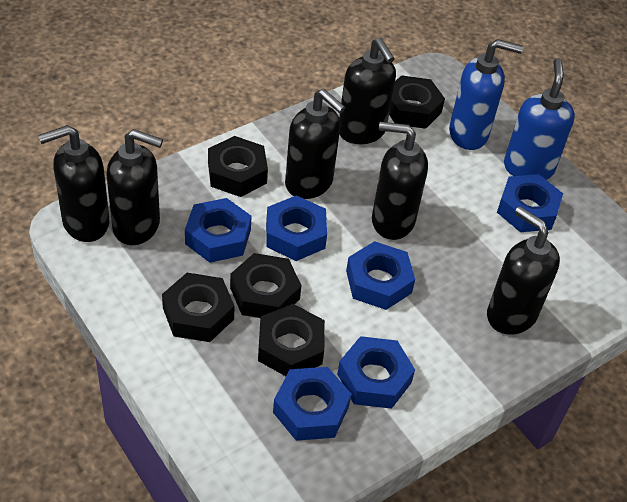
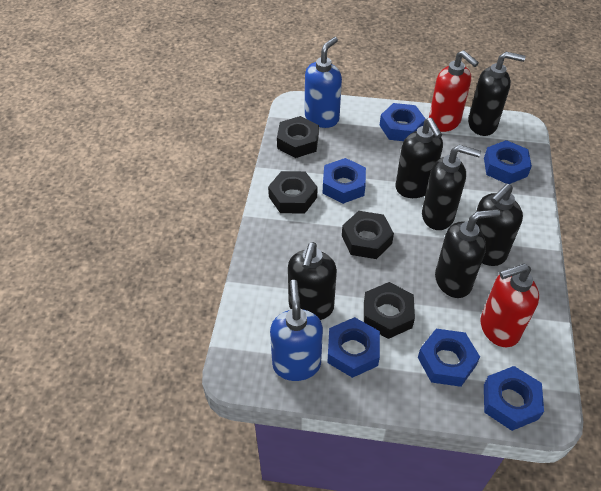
black nut: [162,273,235,342] [208,136,268,197] [230,253,302,318] [258,304,325,376] [389,75,445,129] = 5 -> [268,171,318,213] [277,116,319,158] [342,211,394,259] [364,282,415,339] = 4
red soap dispenser: none = 0 -> [429,50,479,132] [481,263,539,347] = 2

